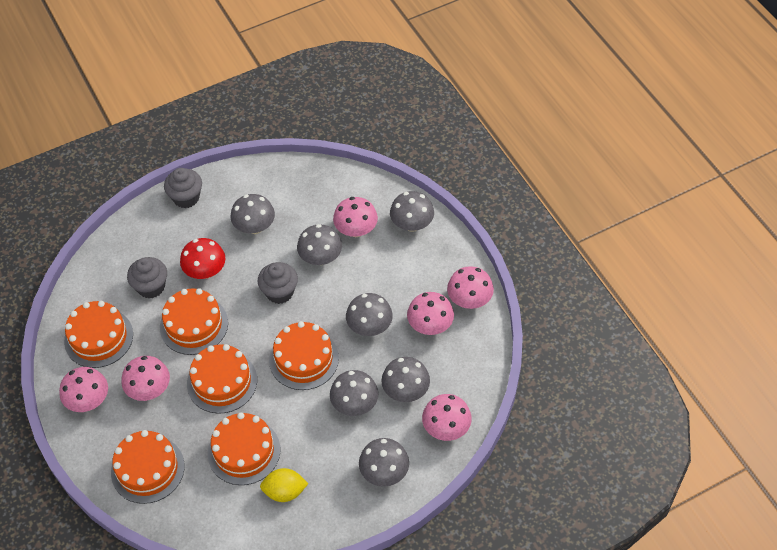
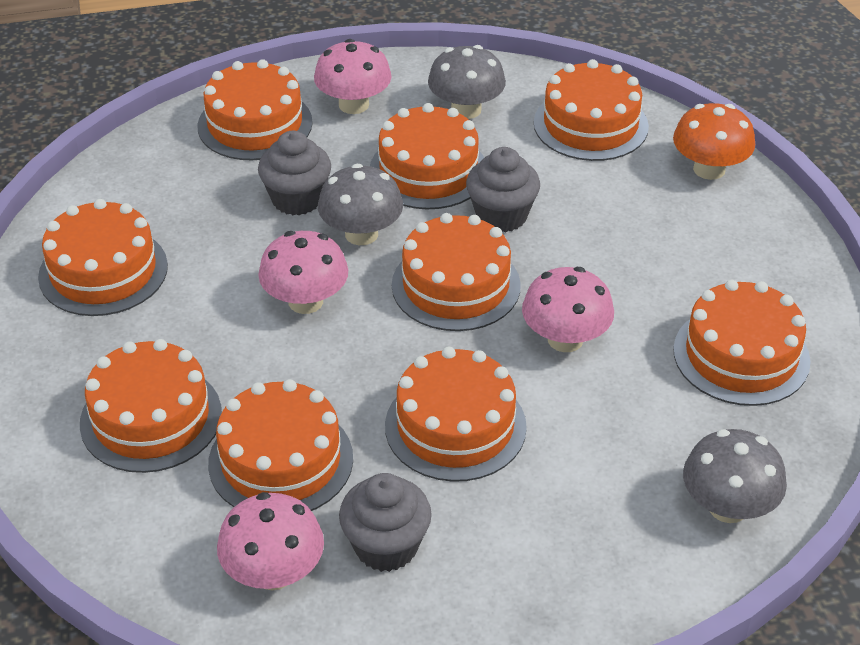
grey mushroom: [230,194,275,234] [297,224,342,265] [330,370,378,416] [346,293,393,336] [359,438,409,487] [382,357,430,402] [390,191,434,232] = 7 -> [318,164,403,245] [428,45,506,119] [683,429,787,523] = 3
orange cake: [64,301,133,368] [111,430,184,504] [160,288,228,355] [187,344,257,414] [208,412,280,485] [269,321,339,390] = 6 -> [38,199,168,316] [80,339,222,473] [197,59,313,160] [208,379,353,511] [370,103,484,209] [385,347,527,482] [392,213,521,331] [534,59,649,161] [673,280,811,406] = 9
orange mushroom: none = 0 -> [673,103,755,180] = 1
pink mushroom: [59,367,108,412] [121,356,170,401] [333,197,378,237] [407,292,454,335] [422,394,472,441] [447,266,494,309] = 6 -> [217,492,324,590] [258,231,348,314] [314,39,392,114] [522,267,614,352] = 4
red mushroom: [180,238,226,279] = 1 -> none = 0
yellow lemon: [260,468,308,502] = 1 -> none = 0

